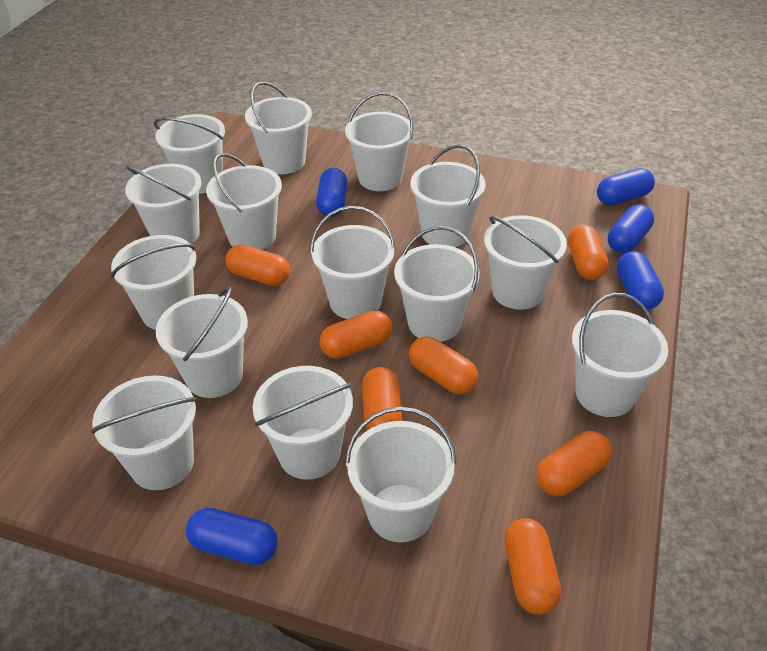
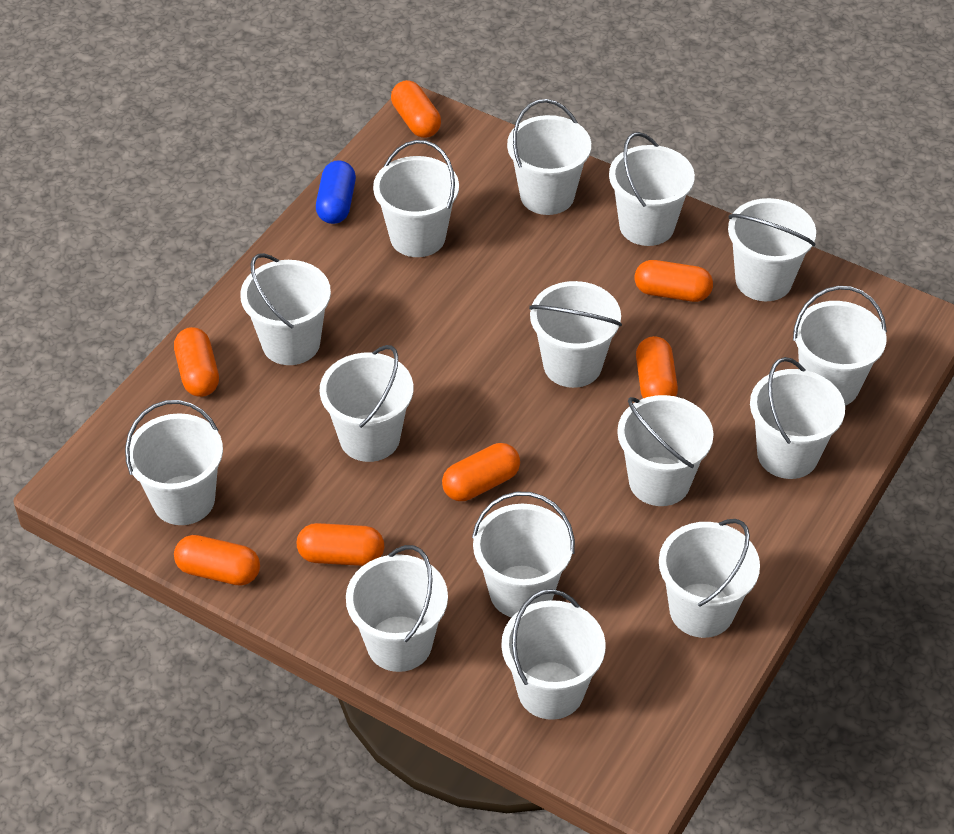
blue capsule: [186,508,278,565] [316,168,348,217] [597,168,655,206] [608,205,654,253] [617,251,664,309] = 5 -> [316,160,356,224] = 1

